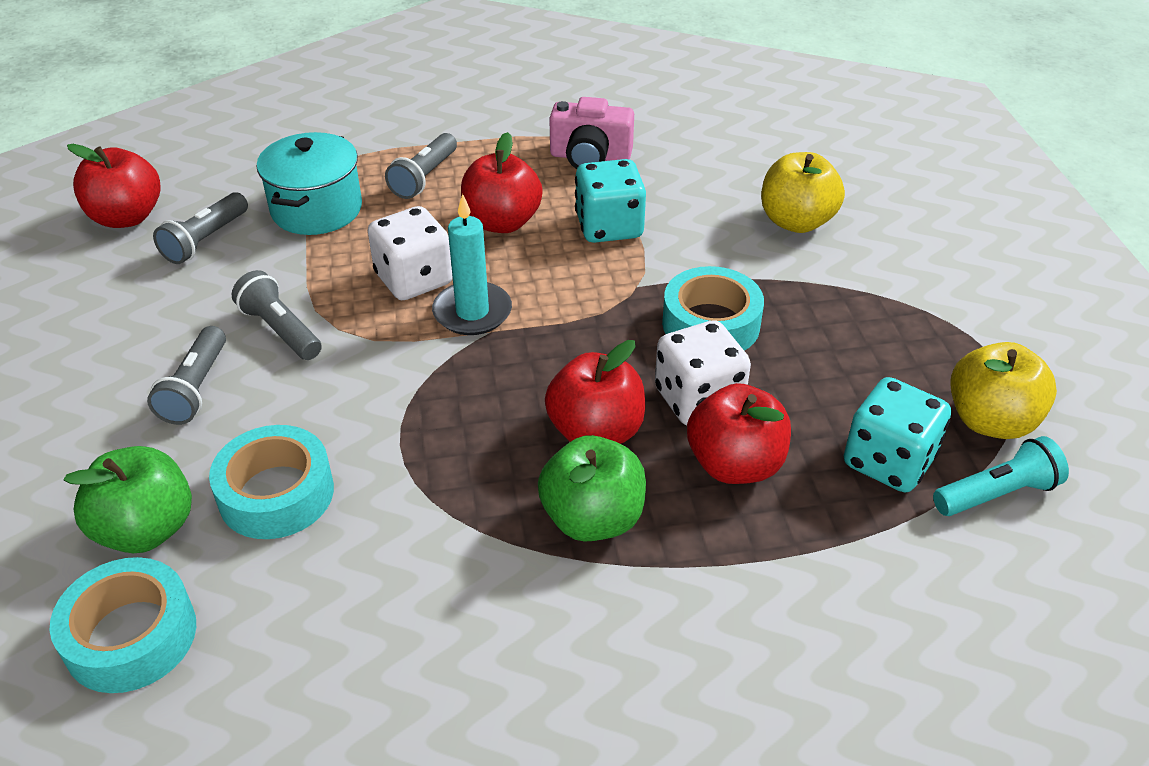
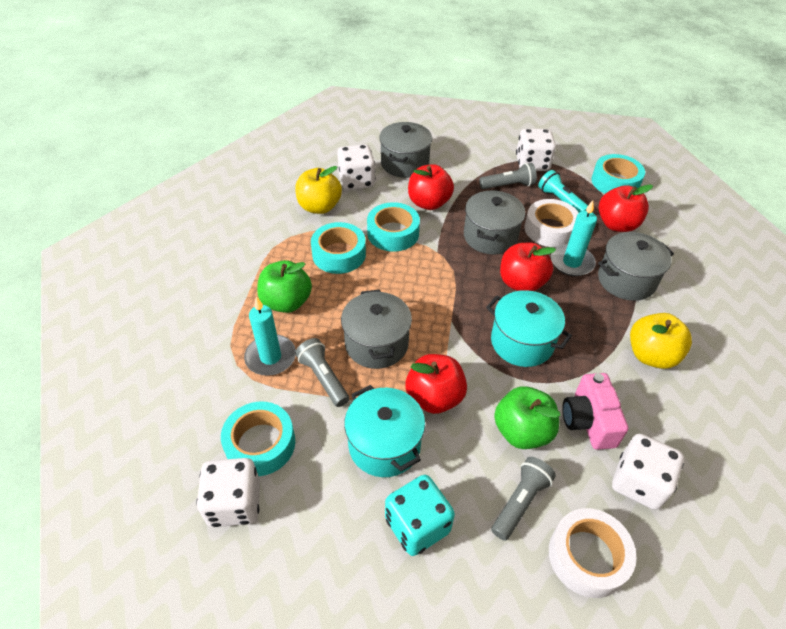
grey flashlight: [147,326,226,425] [153,192,248,264] [232,270,322,360] [385,133,457,199] = 4 -> [295,338,349,407] [479,163,537,189] [491,457,556,541] = 3
grey pot: none = 0 -> [341,289,412,369] [379,122,432,178] [464,190,525,254] [598,232,674,301] = 4
turquoise candle: [432,194,512,335] = 1 -> [244,297,296,376] [551,200,597,276] = 2
turquoise dice: [575,159,646,243] [844,377,951,492] = 2 -> [385,475,455,556] = 1
turquoise pot: [257,132,362,235] = 1 -> [344,385,425,477] [486,290,572,367] = 2
turquoise tape: [49,557,196,693] [209,425,334,539] [662,266,764,351] = 3 -> [221,402,295,476] [311,222,366,274] [367,202,420,252] [592,154,645,194] = 4
white dice: [368,206,453,300] [655,320,751,425] = 2 -> [196,458,260,527] [337,144,375,190] [516,129,556,171] [612,434,684,510] = 4
white tape: none = 0 -> [524,199,579,247] [549,508,636,598] = 2

